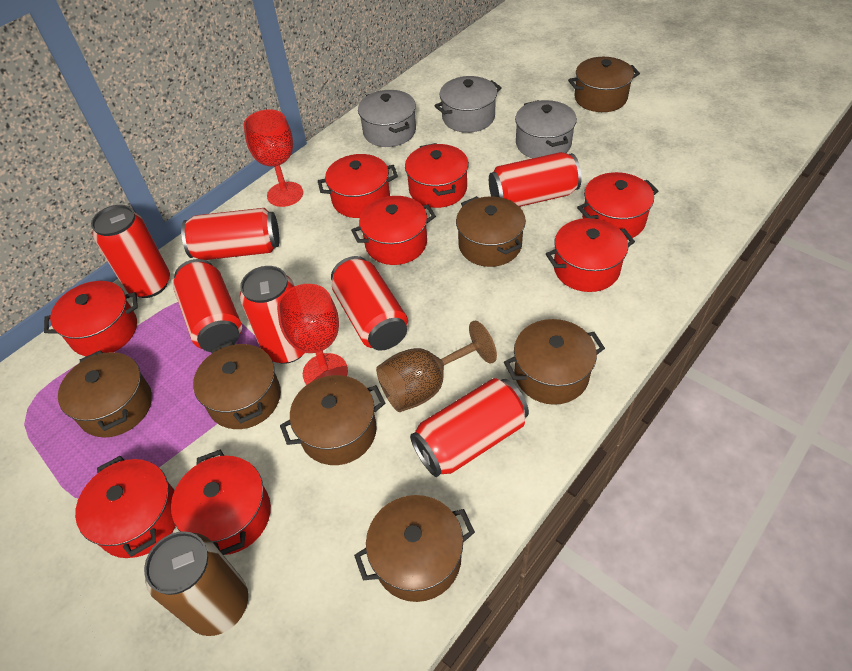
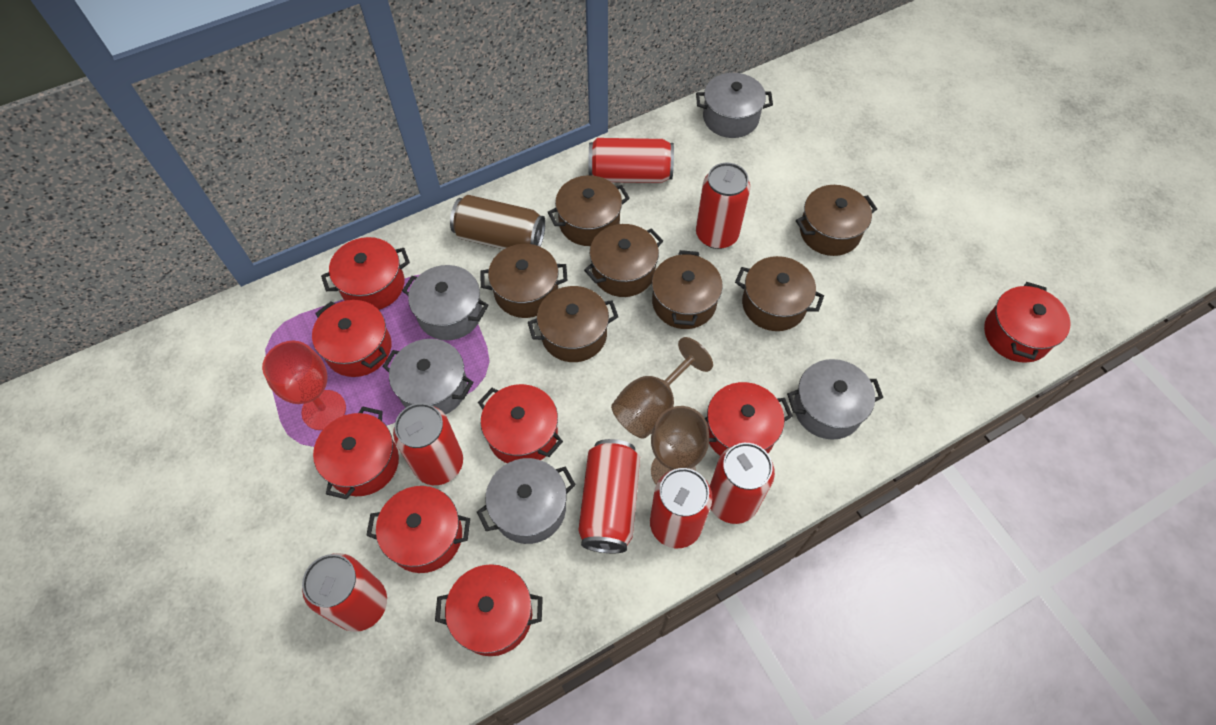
brown goblet: [376,321,497,412] = 1 -> [611,337,713,439] [651,406,709,484] = 2
grey pot: [358,90,416,147] [435,76,502,133] [515,100,577,158] = 3 -> [382,339,473,415] [402,265,489,340] [477,458,576,544] [696,73,773,138] [787,359,883,440] = 5
red goblet: [243,109,303,207] [277,284,348,385] = 2 -> [262,341,346,430] = 1

